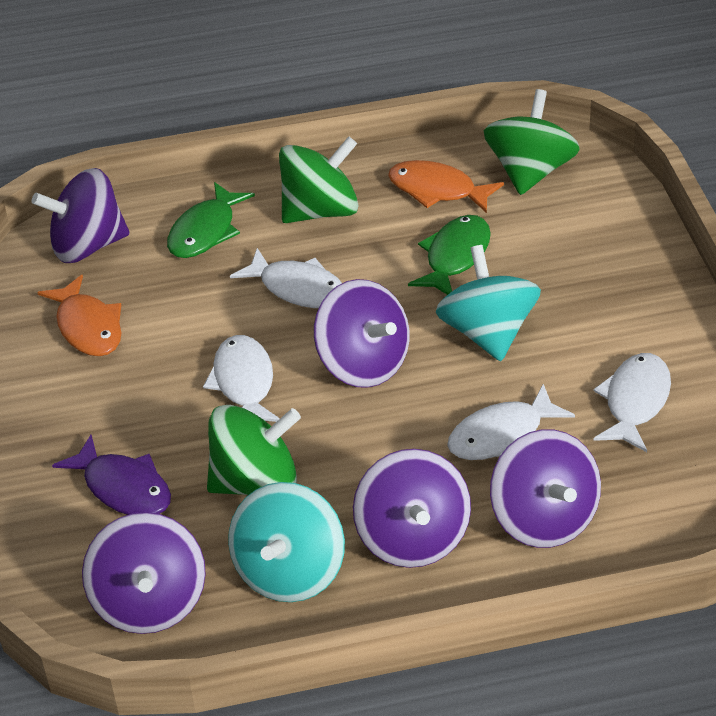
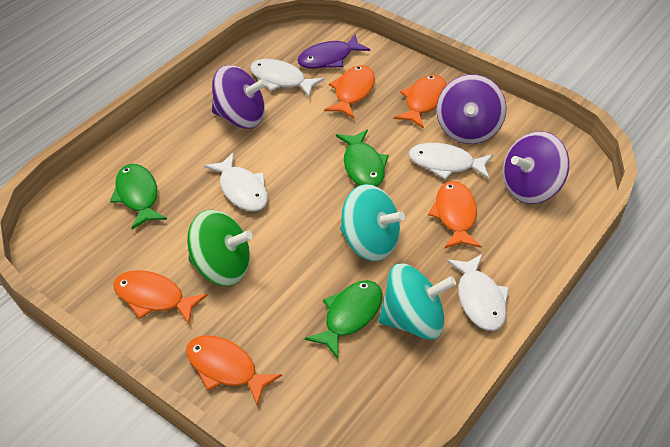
green fish: [167,182,255,258] [408,215,491,295] = 2 -> [110,164,167,229] [305,280,382,359] [336,129,389,187] = 3
green spinning top: [207,405,301,495] [279,136,359,223] [484,89,580,195] = 3 -> [187,210,253,286] = 1
orange fish: [37,275,121,356] [388,160,504,213] = 2 -> [113,270,208,325] [186,335,282,406] [324,65,375,118] [394,75,447,129] [428,181,482,249] = 5
purple spinning top: [32,168,129,263] [82,512,206,634] [314,279,409,388] [353,449,471,568] [490,429,601,548] = 5 -> [212,65,268,129] [436,74,506,144] [503,131,569,204] = 3

